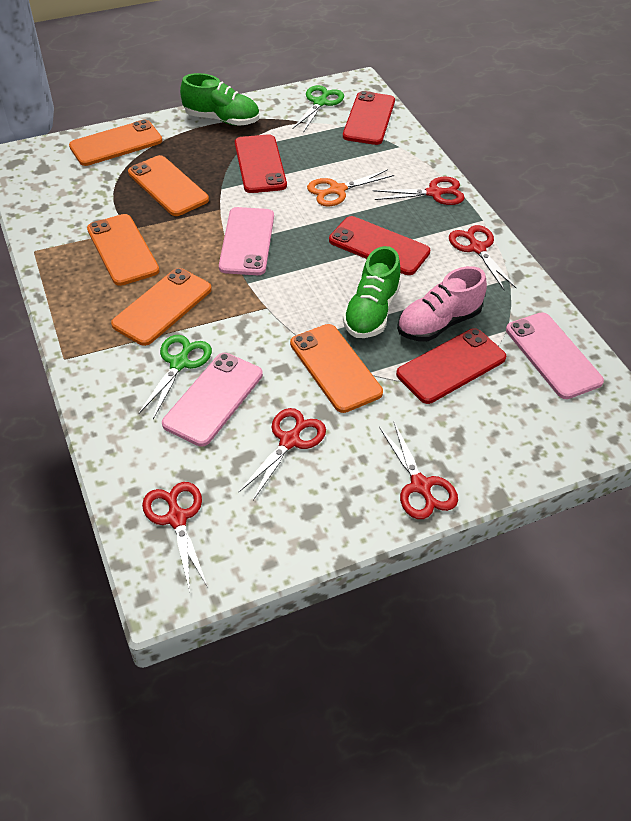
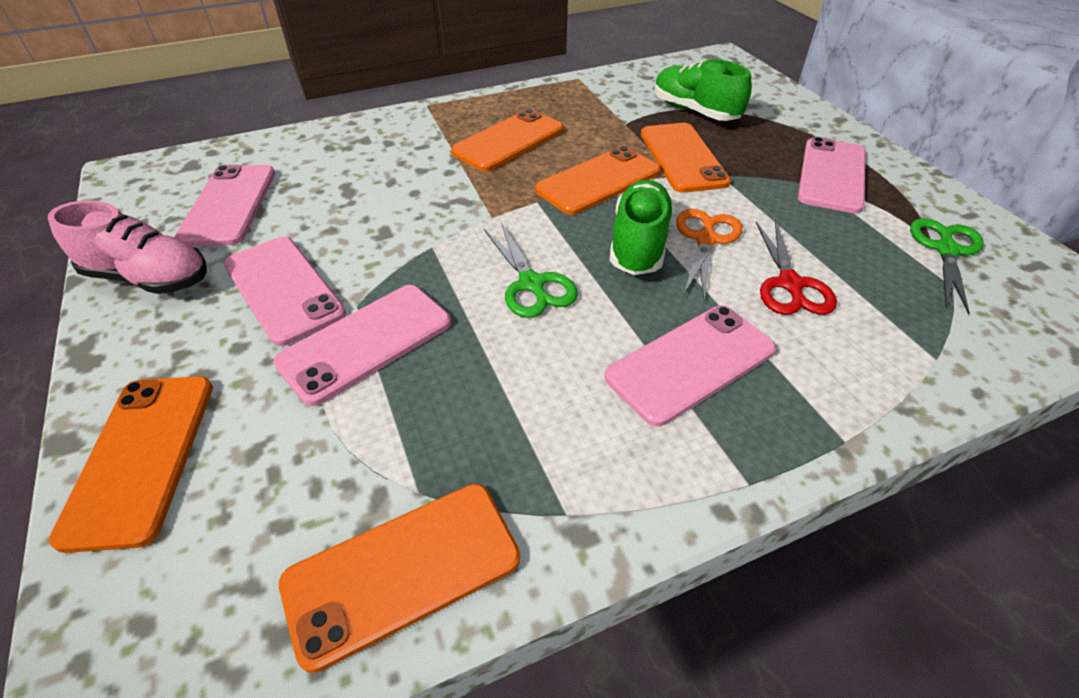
pink phone: [162,353,263,447] [219,207,274,275] [506,312,604,399] = 3 -> [175,165,275,246] [224,237,346,346] [273,285,451,406] [605,306,776,427] [798,137,866,213] = 5
red phone: [235,134,287,193] [329,216,430,275] [343,91,395,145] [396,328,506,404] = 4 -> none = 0
red scissors: [142,482,208,591] [239,408,326,500] [373,177,465,205] [379,422,458,519] [449,225,516,290] = 5 -> [756,220,837,315] = 1

